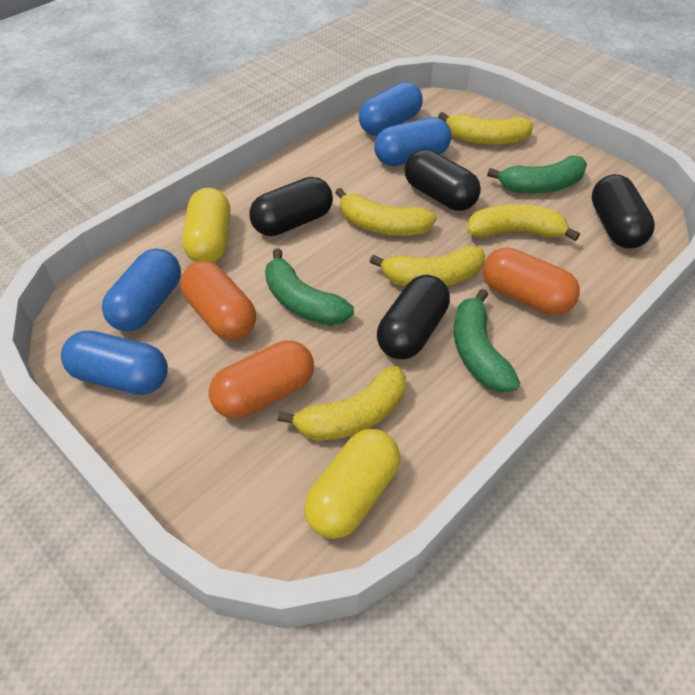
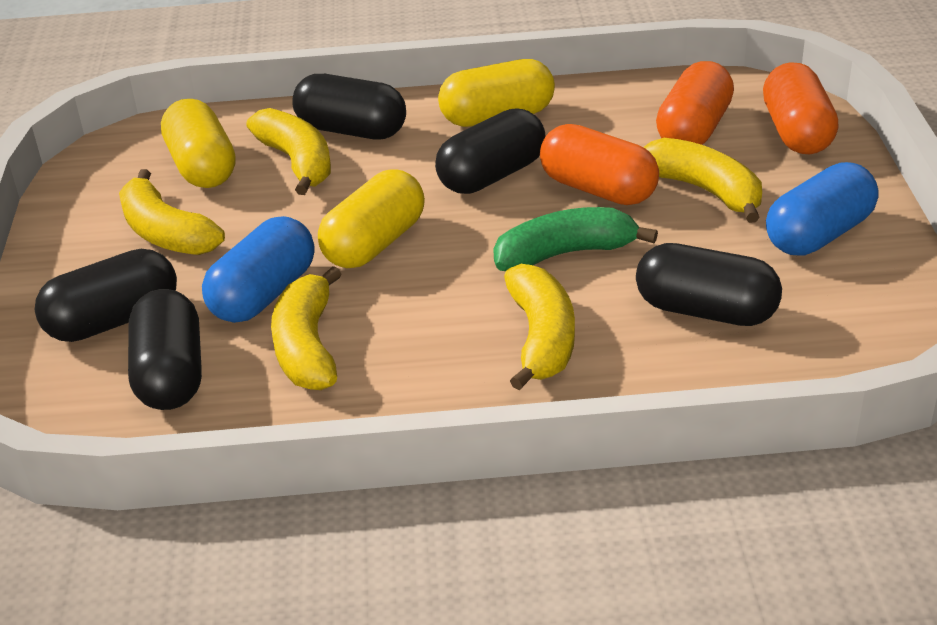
black capsule: [249,177,333,236] [377,275,450,359] [405,149,481,211] [591,174,655,248] = 4 -> [35,249,177,342] [128,289,202,410] [292,74,406,139] [435,108,546,194] [636,243,782,326] = 5
blue capsule: [61,331,168,395] [102,248,181,331] [359,81,423,136] [374,117,451,166] = 4 -> [202,216,315,323] [766,162,879,256] = 2
green banana: [265,248,354,326] [454,289,520,393] [487,156,587,193] = 3 -> [493,207,658,271] = 1
yellow capsule: [182,188,230,263] [304,429,400,539] = 2 -> [161,99,235,188] [318,169,425,268] [438,59,555,127] = 3

